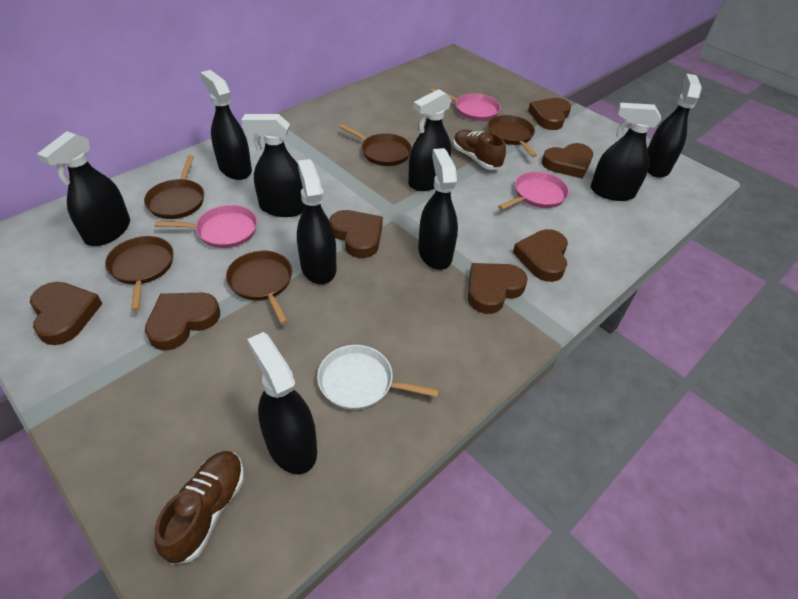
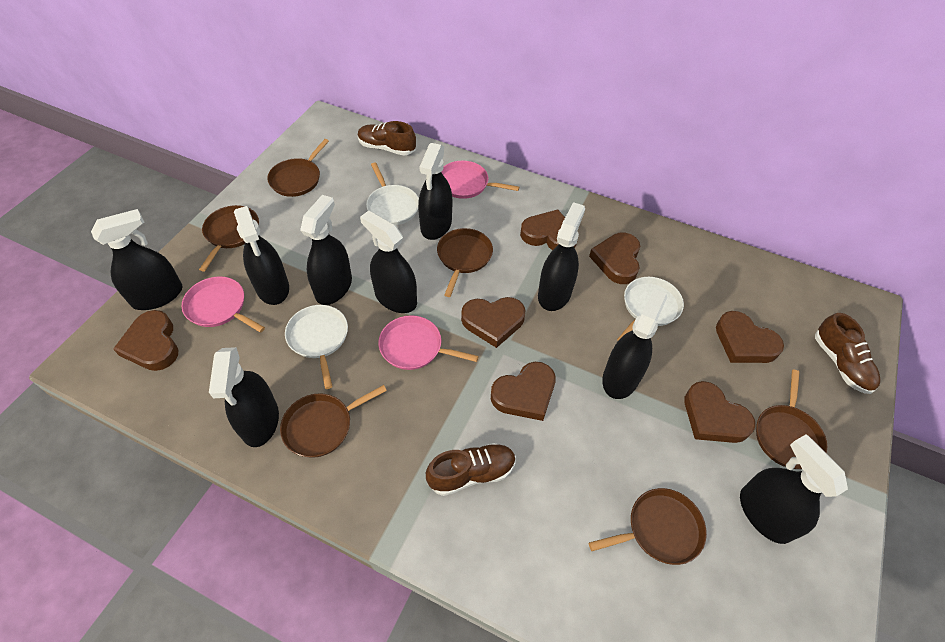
brown pan: [105,236,174,311] [144,155,204,219] [226,250,292,324] [340,124,412,166] [488,115,537,157] = 5 -> [199,205,259,272] [267,139,329,197] [280,385,387,458] [437,228,493,297] [589,488,707,565] [756,370,827,469] = 6
brown shoe: [154,451,244,565] [453,130,506,170] = 2 -> [357,121,416,156] [426,443,516,496] [815,313,881,394] = 3
white pan: [317,345,439,410] = 1 -> [285,305,348,389] [366,162,419,225] [617,277,684,341] = 3

